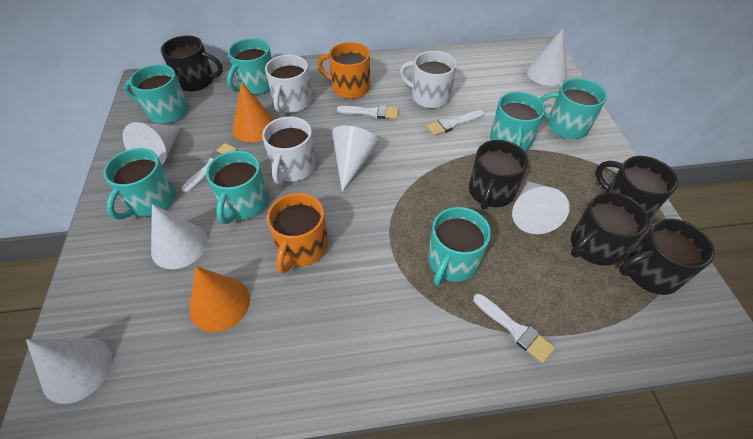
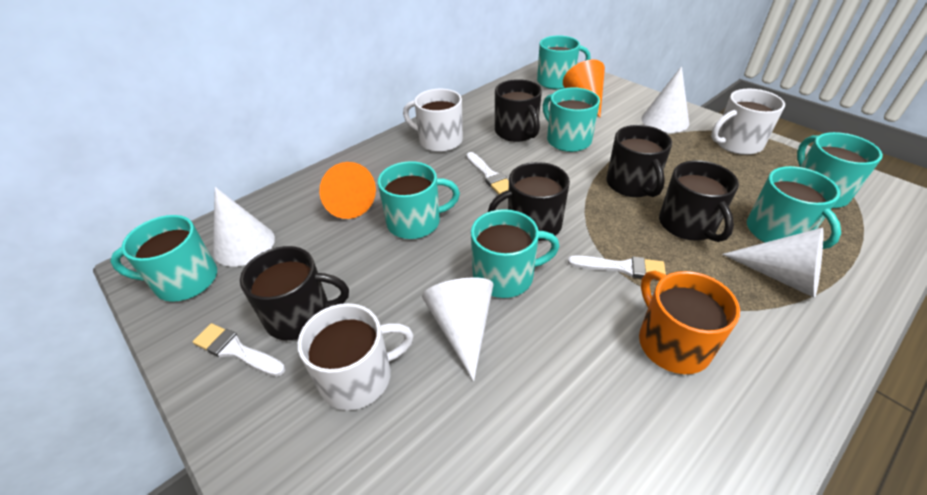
orange mug: [267,193,328,273] [317,42,370,99] = 2 -> [639,271,740,374] = 1
white brush: [182,143,237,193] [337,105,399,119] [426,110,484,136] [473,294,555,363] = 4 -> [193,323,285,377] [466,152,509,195] [568,255,666,279] = 3
white cone: [26,338,112,404] [123,122,181,165] [151,204,207,269] [332,125,379,192] [512,181,570,234] [527,29,567,86] = 6 -> [213,187,275,267] [422,277,494,381] [642,66,689,133] [722,227,824,298] = 4

